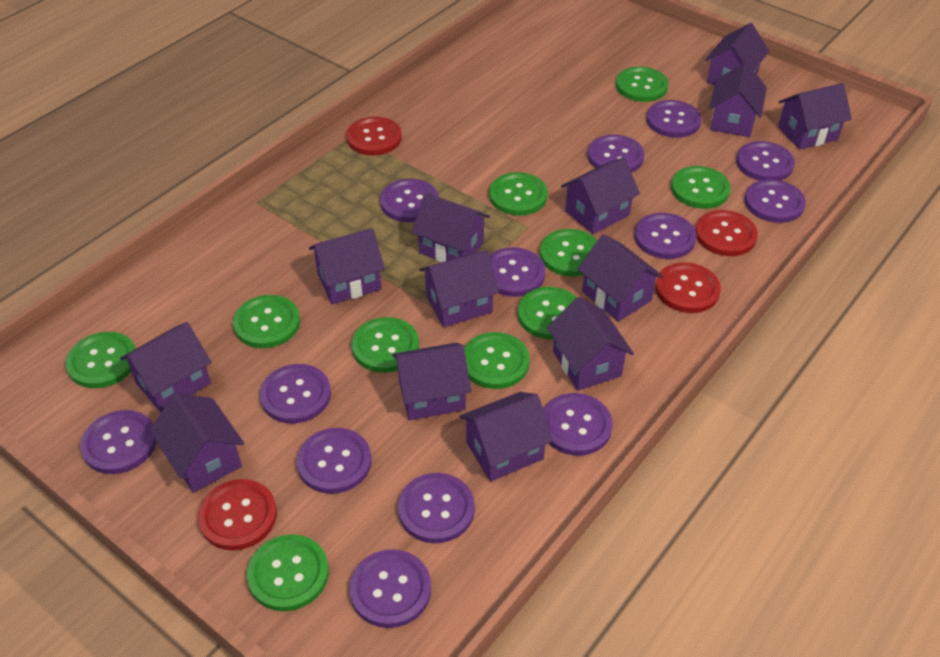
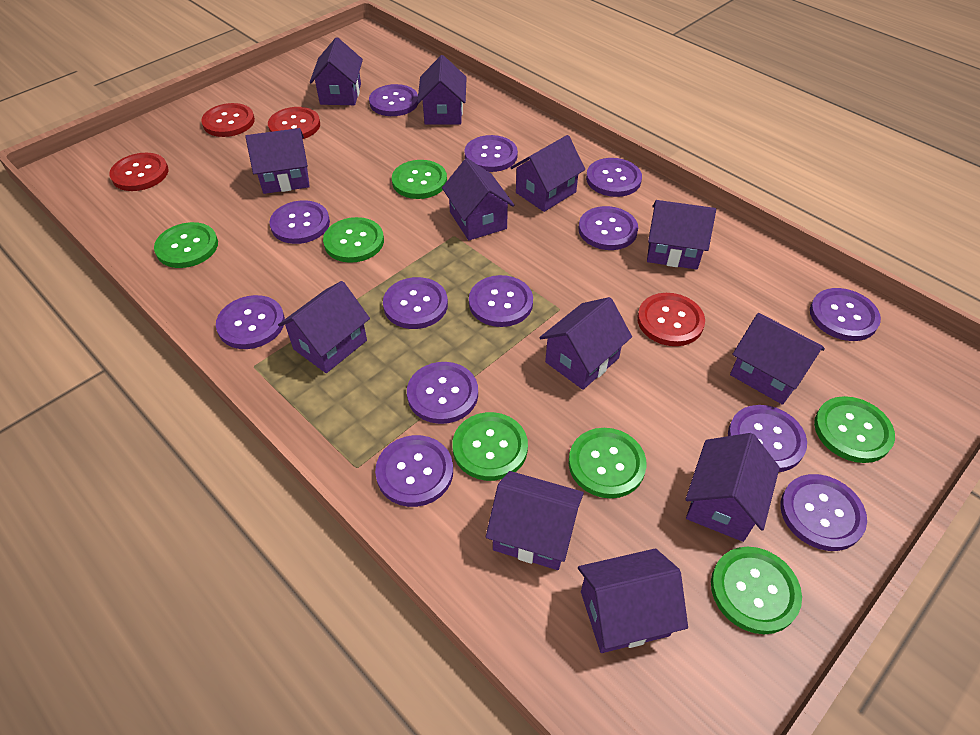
green button: [66,332,136,388] [233,295,300,348] [247,534,329,611] [351,317,419,373] [464,332,530,389] [489,172,548,216] [518,287,577,340] [540,229,598,277] [616,67,669,102] [671,166,731,209] = 10 -> [154,222,218,268] [323,217,384,263] [392,160,447,199] [452,412,528,481] [569,428,646,498] [711,547,802,634] [814,396,895,463] = 7
purple house: [120,322,211,412] [150,393,244,493] [309,228,385,304] [392,343,471,420] [412,193,490,262] [419,250,499,327] [459,392,553,482] [547,297,634,391] [561,157,640,234] [578,234,663,321] [705,23,769,85] [709,62,767,137] [778,83,852,150] = 13 -> [245,128,310,194] [278,281,370,373] [310,37,363,105] [417,55,467,125] [442,158,514,240] [486,471,584,570] [510,135,585,212] [540,297,632,390] [578,549,688,653] [647,200,716,270] [685,433,780,542] [730,313,825,405] = 12

